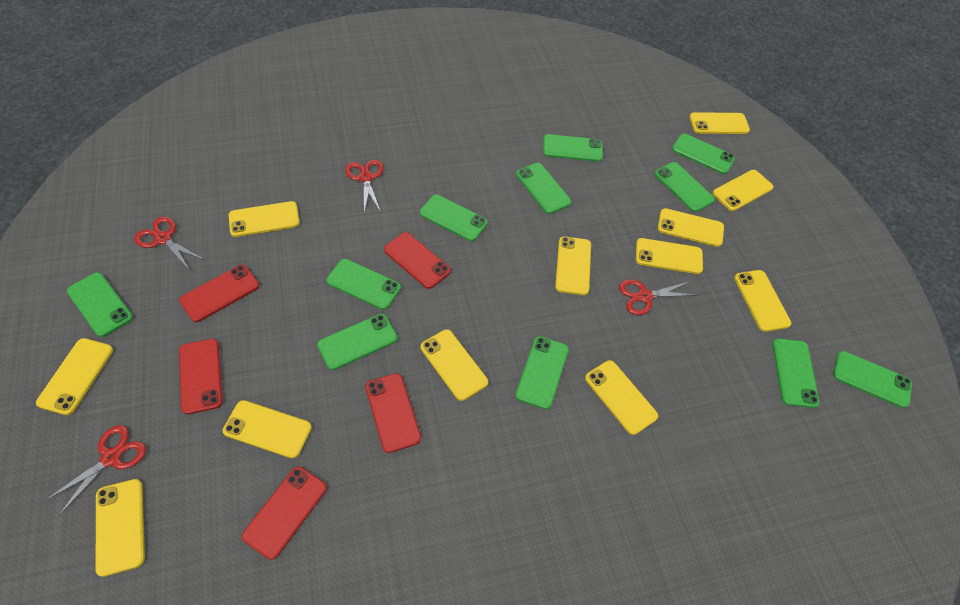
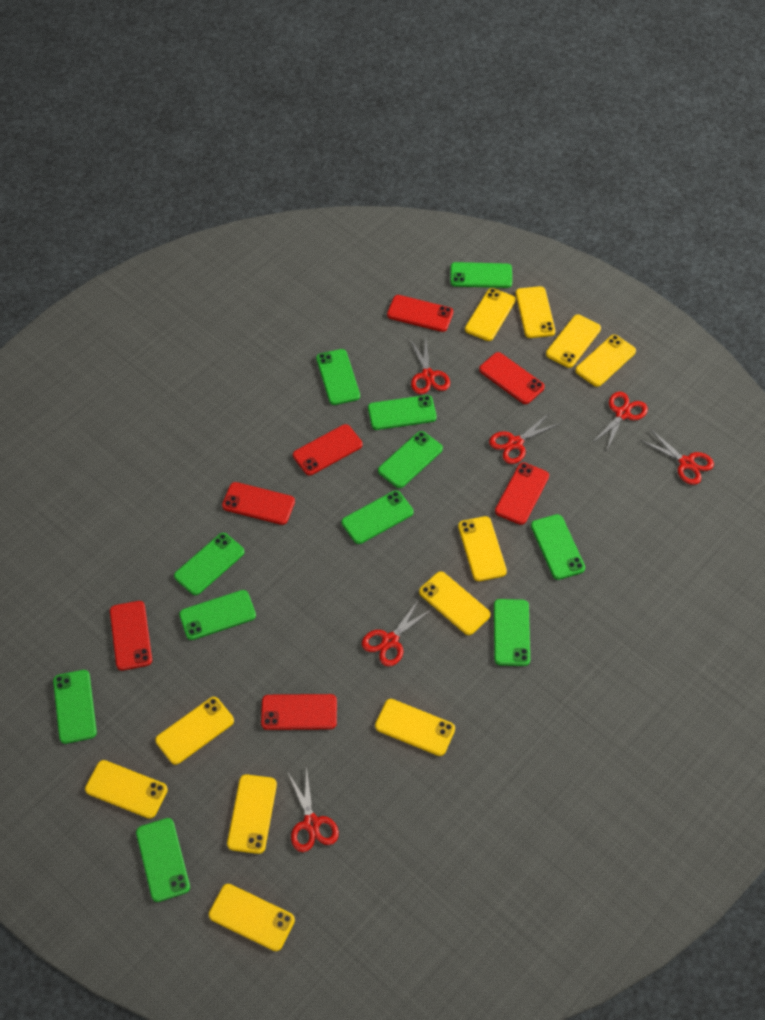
red phone: [179,265,259,322] [179,339,223,415] [242,466,327,560] [365,373,421,453] [384,232,451,289] = 5 -> [110,601,152,670] [222,482,295,525] [261,694,337,730] [293,424,362,475] [387,295,453,332] [479,352,545,404] [495,462,549,525] = 7
red scissors: [45,425,146,515] [134,217,205,270] [345,160,384,212] [619,279,697,315] = 4 -> [288,765,339,852] [362,599,433,666] [410,339,450,394] [489,413,560,464] [592,392,648,450] [640,429,714,485] = 6
yellow phone: [36,338,113,415] [96,479,145,577] [223,400,312,459] [229,201,300,237] [421,329,488,401] [555,236,591,295] [585,360,658,435] [636,238,703,274] [658,208,724,247] [689,112,750,134] [713,170,773,211] [734,270,791,332] = 12 -> [85,760,168,819] [155,697,234,765] [209,884,295,951] [227,774,277,854] [375,699,455,756] [419,571,491,635] [458,516,507,581] [465,288,516,341] [516,286,555,338] [546,314,601,368] [575,335,636,387] = 11

